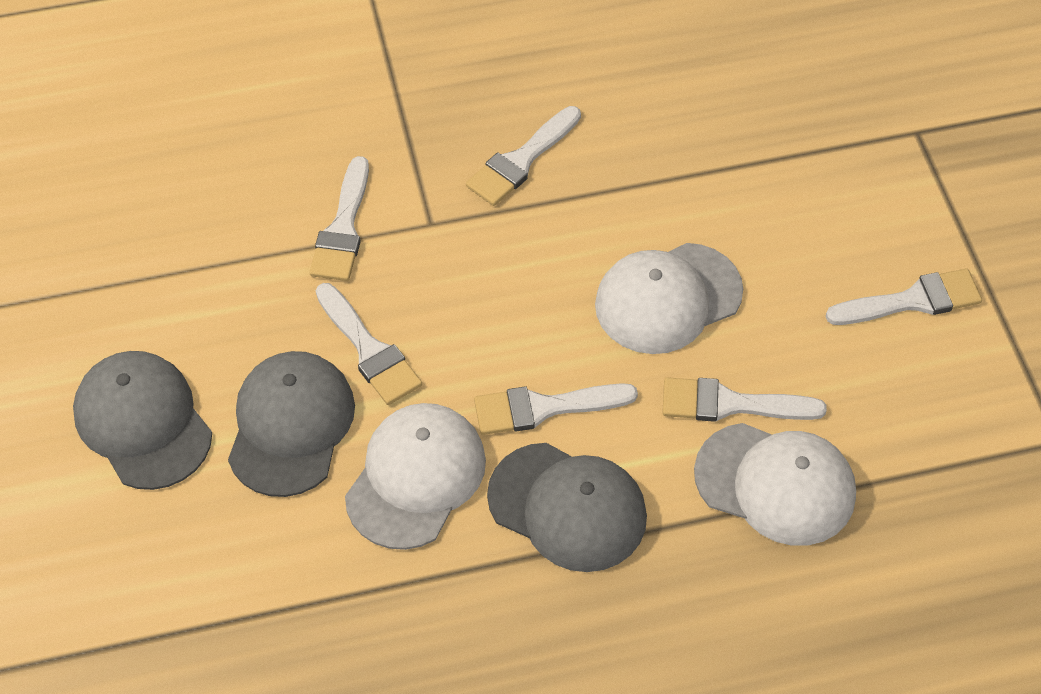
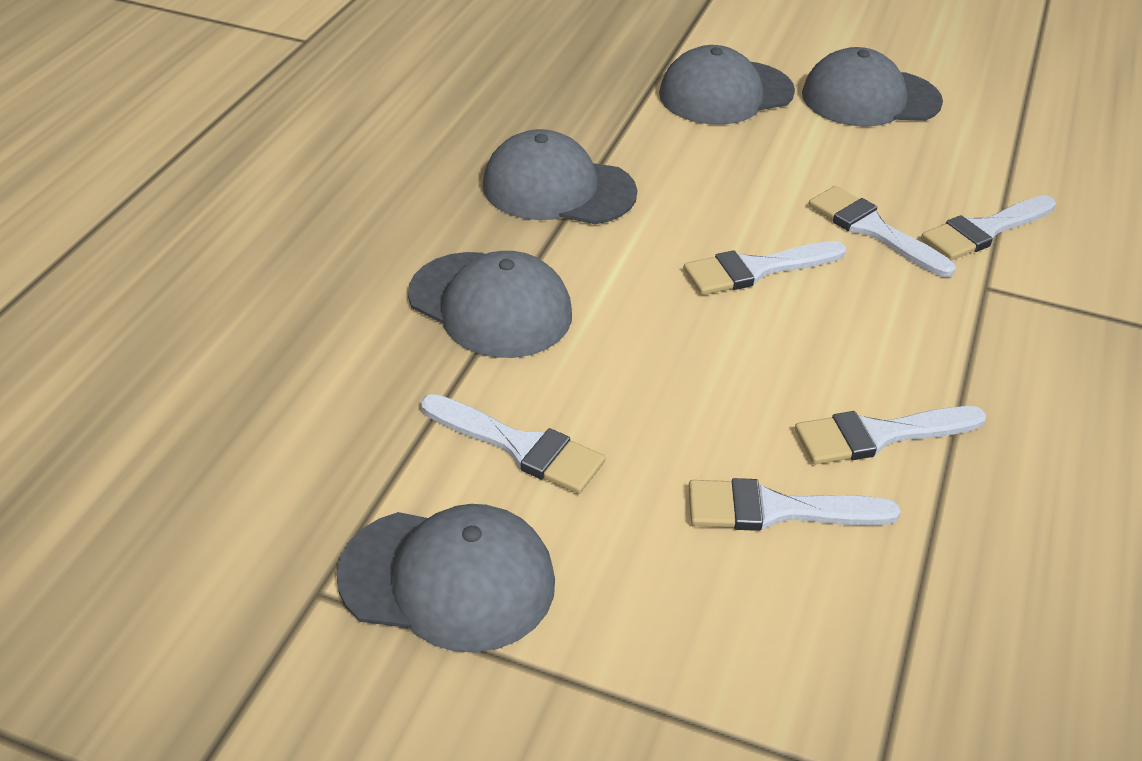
grey cap: [73,351,212,490] [228,351,355,497] [487,443,647,572] = 3 -> [336,504,555,653] [408,251,572,358] [483,129,637,224] [659,45,795,125] [802,47,943,127] = 5
white cap: [345,403,486,550] [595,243,743,354] [694,423,856,546] = 3 -> none = 0

